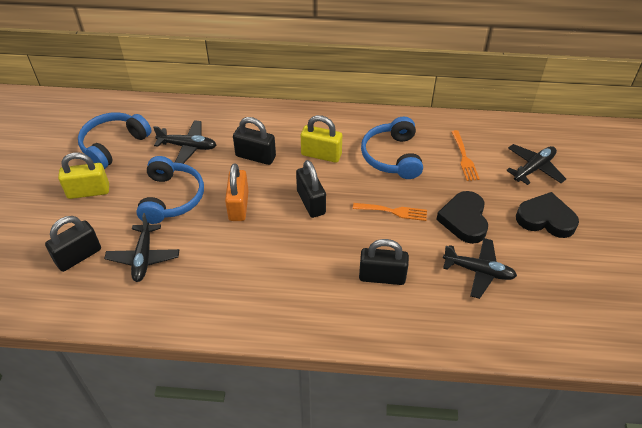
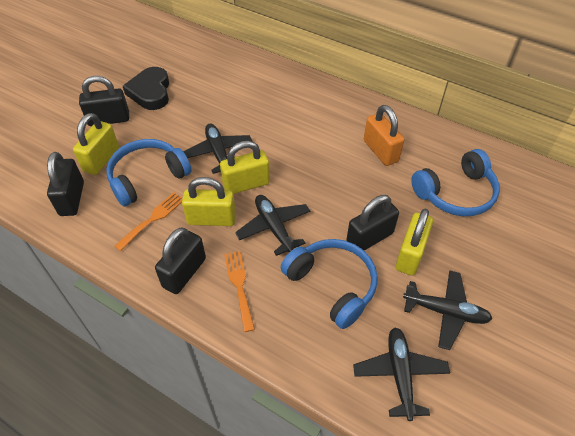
black heart: [436,191,488,244] [516,192,579,238] = 2 -> [123,67,169,110] = 1
yellow padlock: [58,153,109,199] [301,115,342,163] = 2 -> [73,113,119,175] [182,177,236,226] [220,141,270,194] [396,209,433,276] = 4

